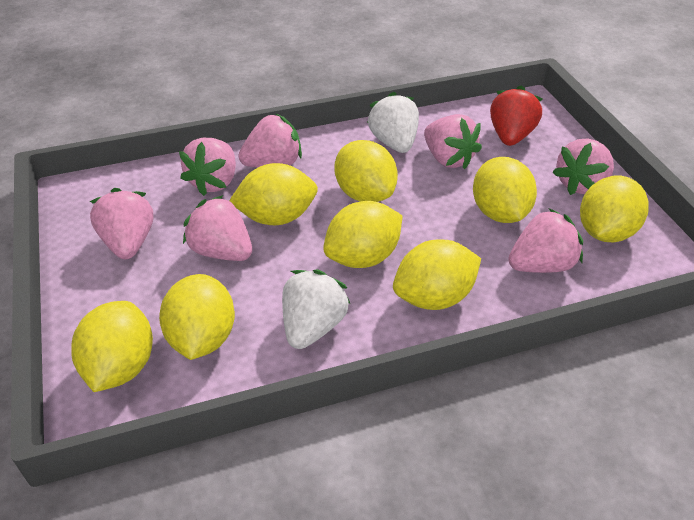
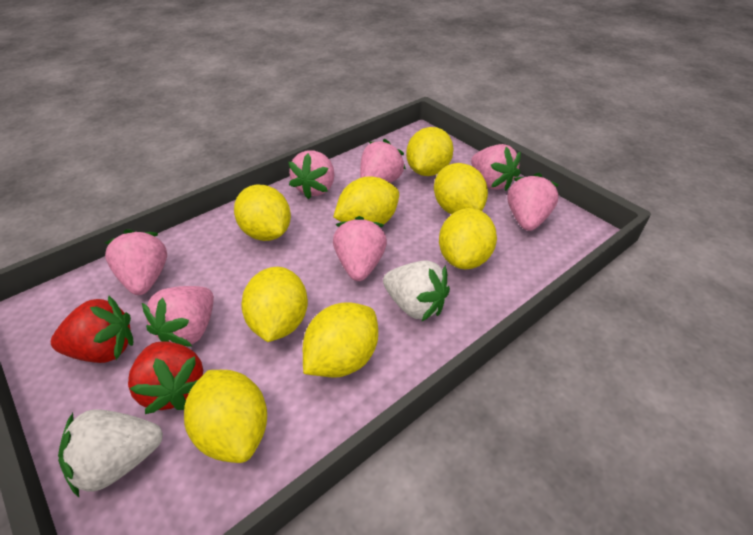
red strawberry: [490,85,543,146] = 1 -> [51,296,133,363] [128,341,203,414] = 2

